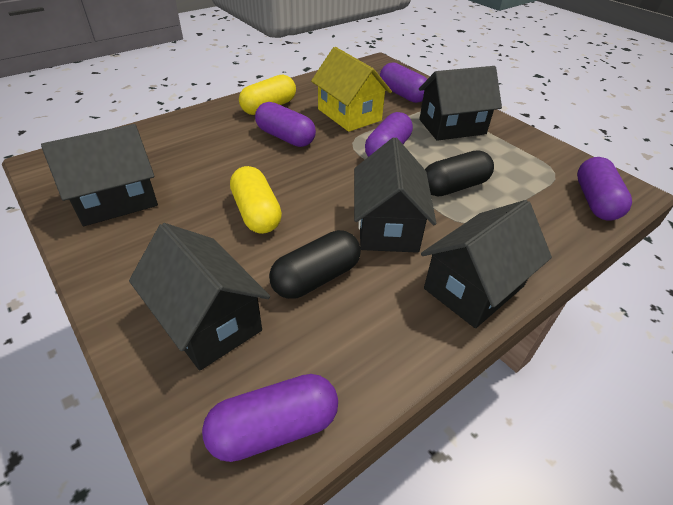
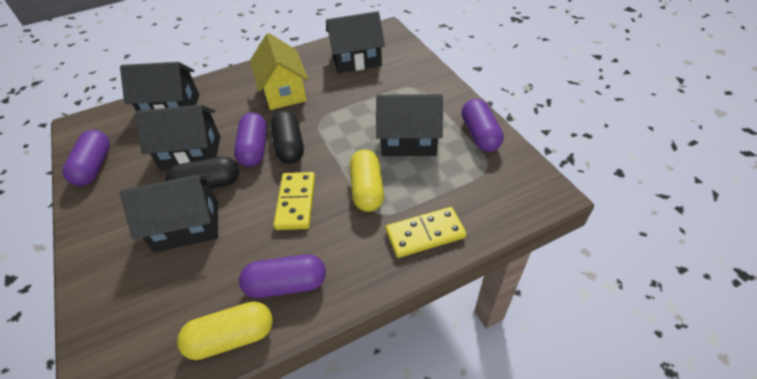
purple capsule: [202,374,338,462] [255,102,316,147] [365,112,413,157] [380,62,427,103] [577,157,632,221] = 5 -> [62,130,110,186] [234,113,267,167] [239,254,326,298] [462,99,504,152] = 4
yellow domino: none = 0 -> [273,172,315,230] [386,207,466,258] = 2

